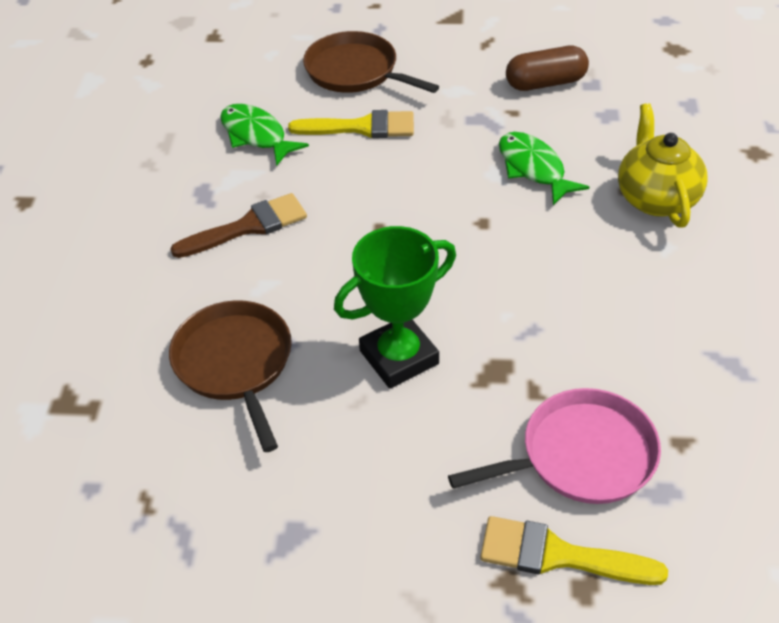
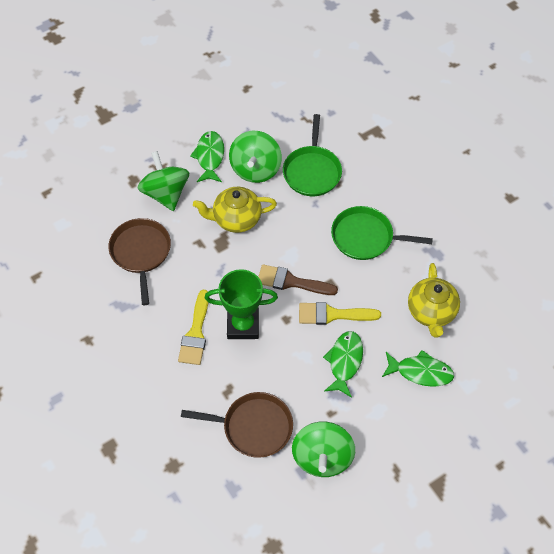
brown capsule: [506,46,589,91] = 1 -> none = 0
green fish: [220,104,309,166] [499,132,589,205] = 2 -> [190,131,224,182] [323,331,363,398] [382,350,454,387] = 3
green pan: none = 0 -> [283,114,342,196] [331,206,433,260] = 2
green spinning top: none = 0 -> [138,151,189,211] [229,131,282,183] [292,422,355,477] = 3
pink pan: [448,388,661,504] = 1 -> none = 0
yellow teapot: [618,103,707,228] = 1 -> [193,187,277,233] [408,263,460,338] = 2

